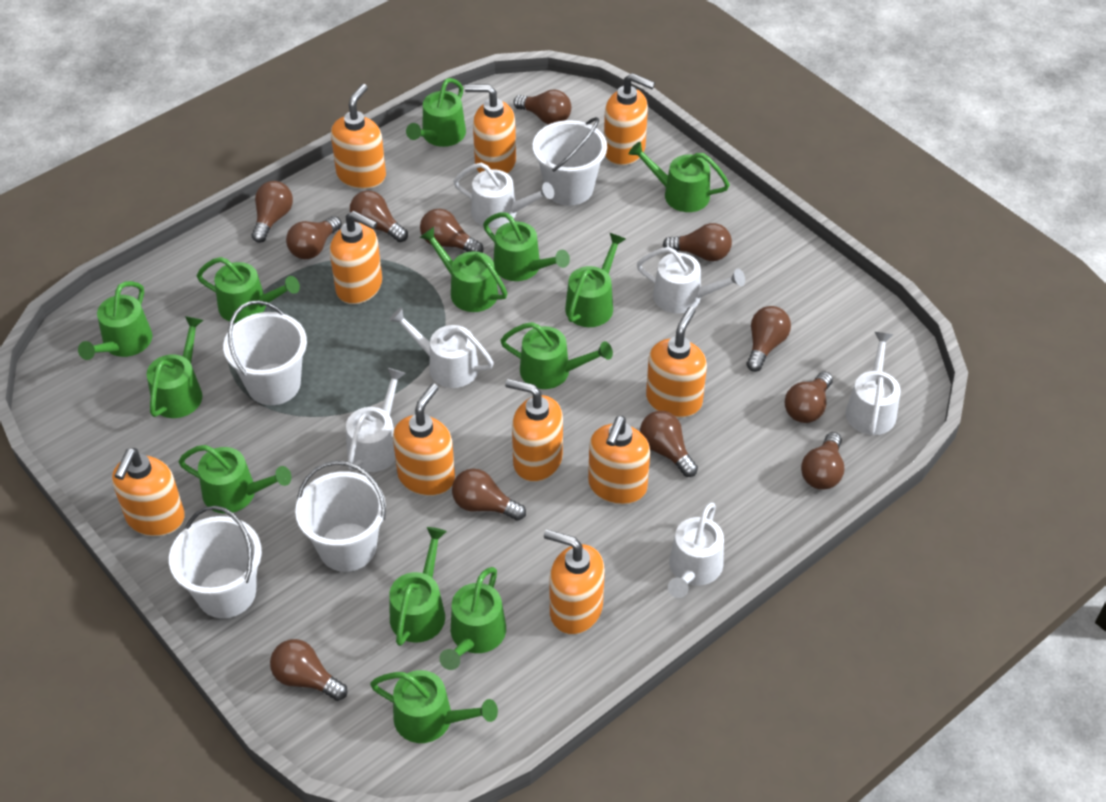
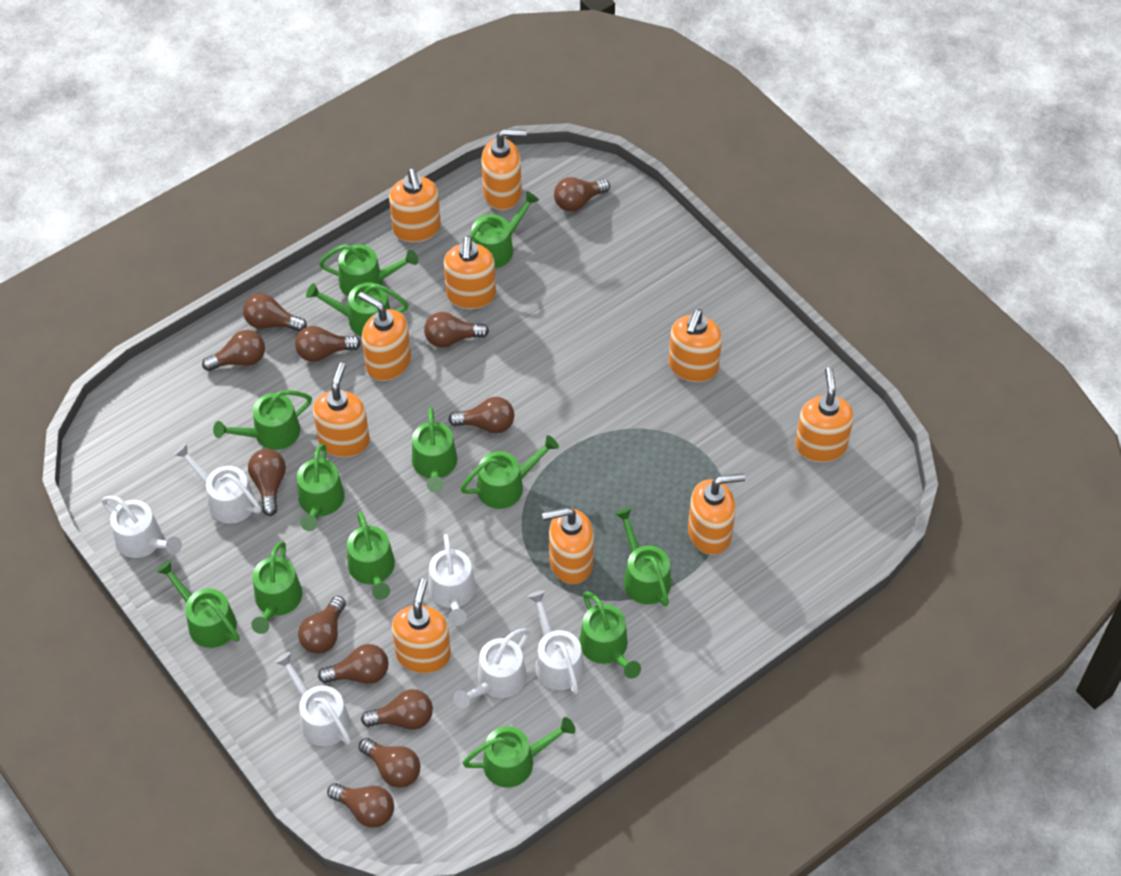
white bucket: [169,506,262,618] [223,300,307,405] [295,461,386,572] [533,117,607,206] = 4 -> none = 0

